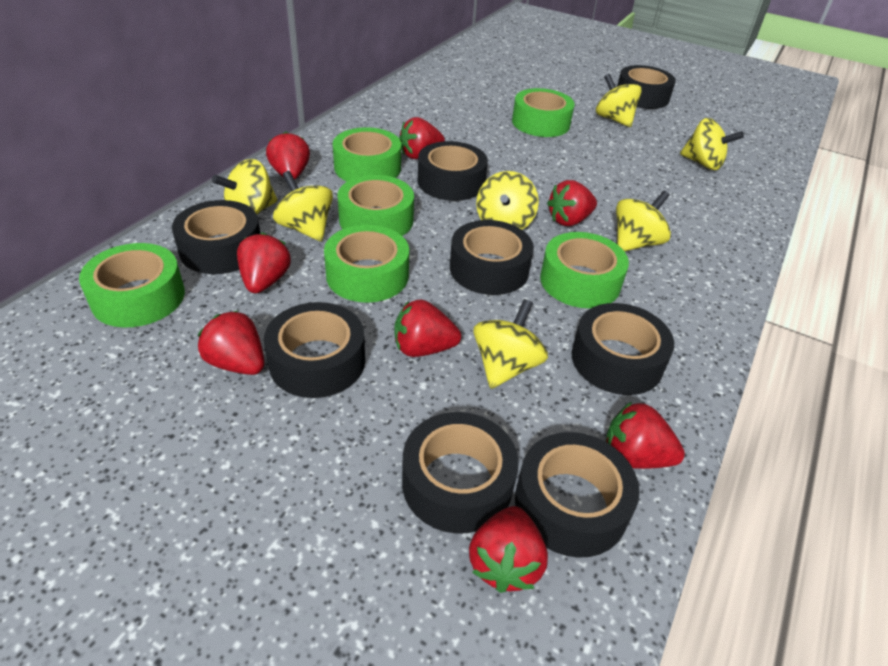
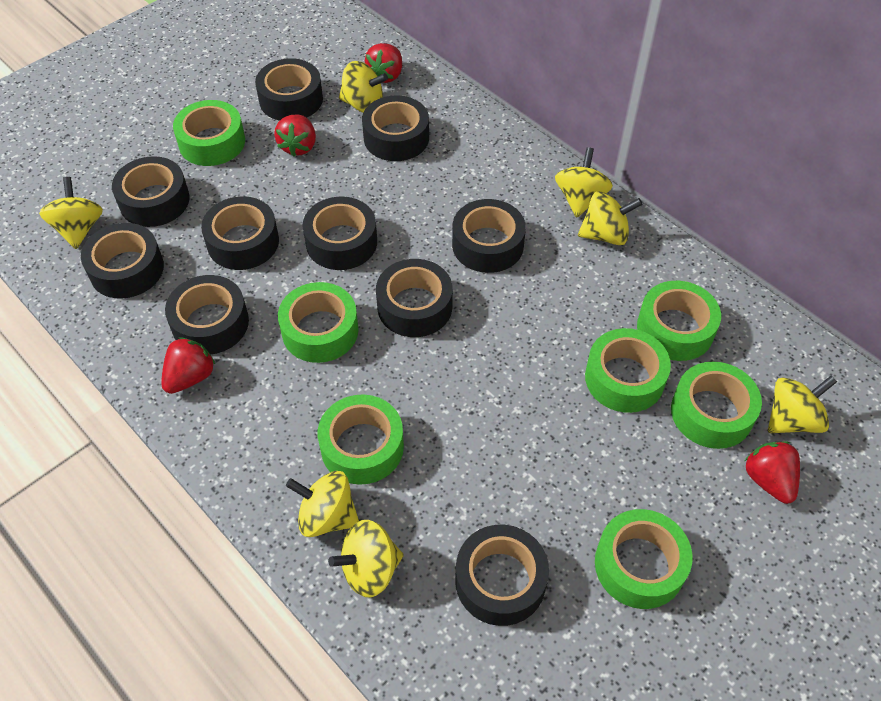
black tape: [172,200,260,274] [264,302,365,398] [402,412,519,534] [418,141,488,201] [450,220,534,295] [515,432,640,558] [572,303,674,395] [617,65,676,109] = 8 -> [81,223,164,299] [112,156,190,227] [165,275,249,355] [201,196,279,270] [255,58,323,121] [302,197,377,270] [362,95,429,161] [376,259,453,337] [452,199,526,273] [455,525,549,626] = 10
green tape: [79,243,185,327] [324,225,409,303] [333,127,401,181] [338,175,414,236] [512,88,575,137] [540,232,629,308] = 6 -> [173,100,245,166] [278,282,359,363] [318,394,404,485] [585,328,671,413] [595,509,693,609] [637,281,721,361] [671,361,762,449] = 7
red strawberry: [198,311,265,375] [237,232,291,293] [266,131,310,180] [394,299,461,357] [399,117,445,159] [469,506,548,593] [547,180,597,226] [606,402,685,469] = 8 -> [161,337,215,394] [274,115,316,157] [365,43,402,83] [745,442,800,504] = 4

